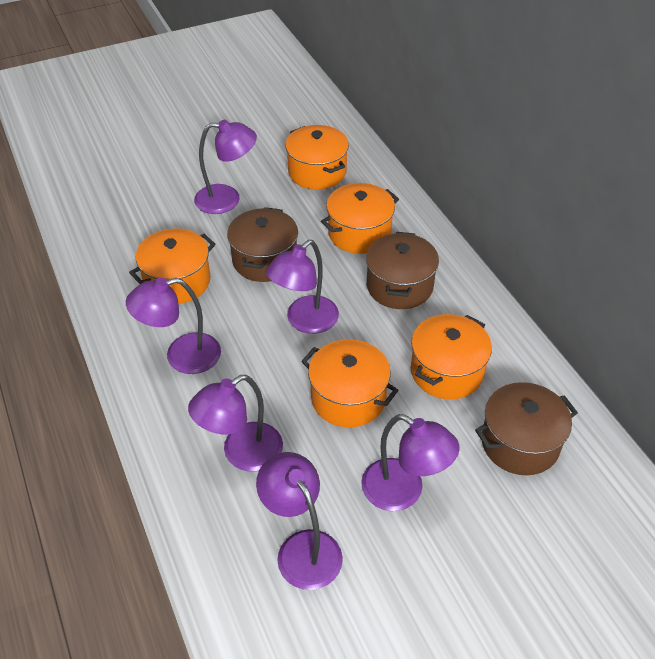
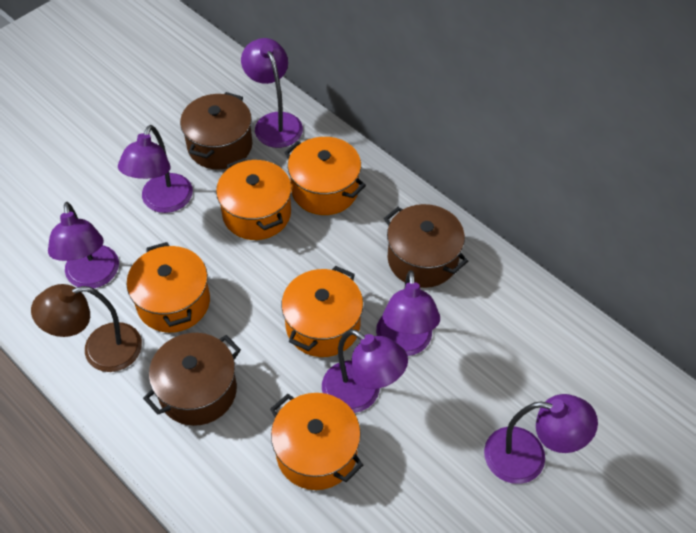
brown lamp: none = 0 -> [31,284,142,372] = 1

